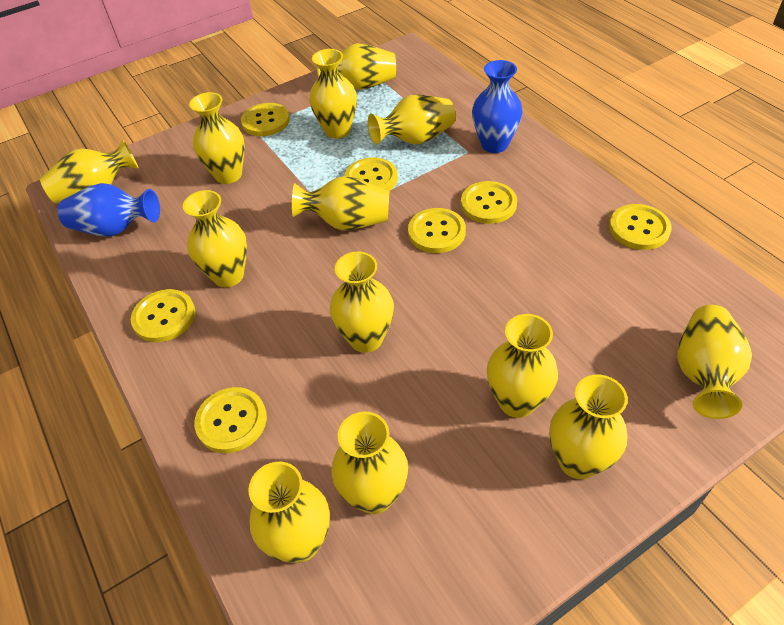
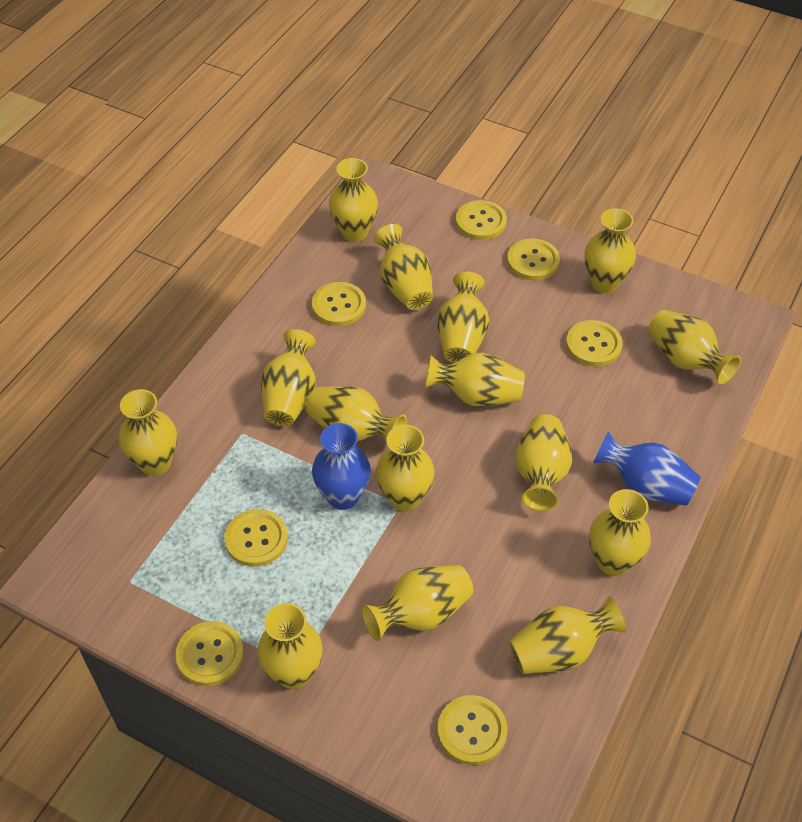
yellow vase: [40,140,139,204] [183,190,247,287] [189,92,245,184] [248,462,330,563] [292,176,389,231] [309,49,357,139] [317,43,396,90] [330,252,394,353] [331,412,408,514] [368,95,456,145] [487,314,558,418] [549,375,628,479] [677,305,752,419] = 13 -> [119,389,177,476] [257,603,323,689] [261,329,316,426] [306,386,407,441] [329,158,378,242] [361,565,473,641] [374,224,433,310] [376,425,435,511] [425,353,525,407] [437,272,489,363] [509,596,626,674] [515,414,572,511] [585,208,636,293] [589,489,651,576] [648,310,741,384] = 15

